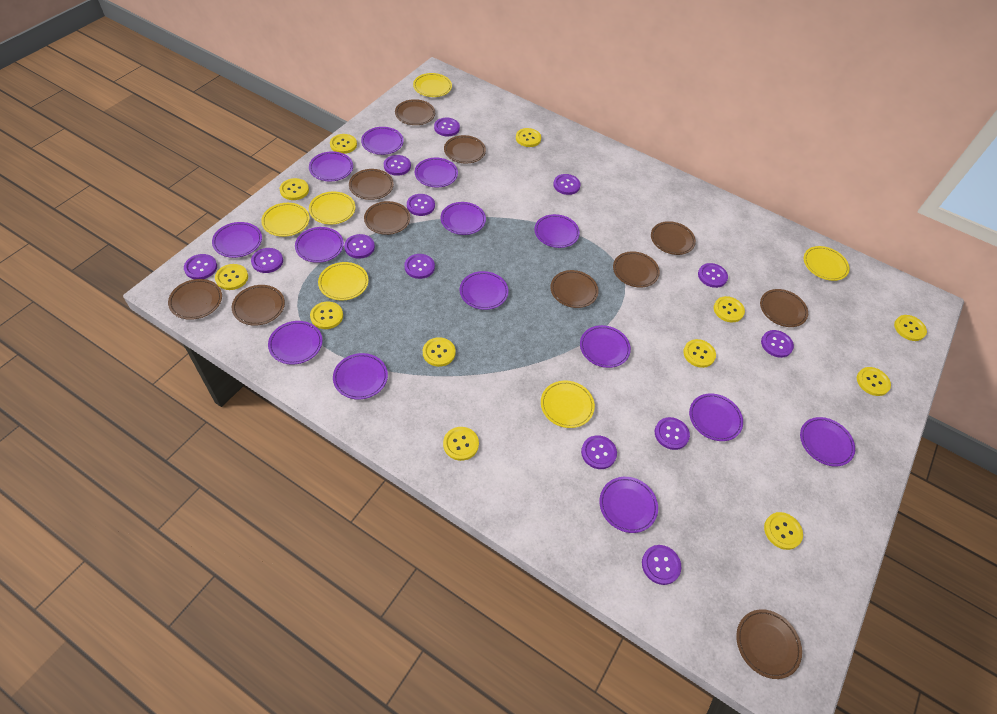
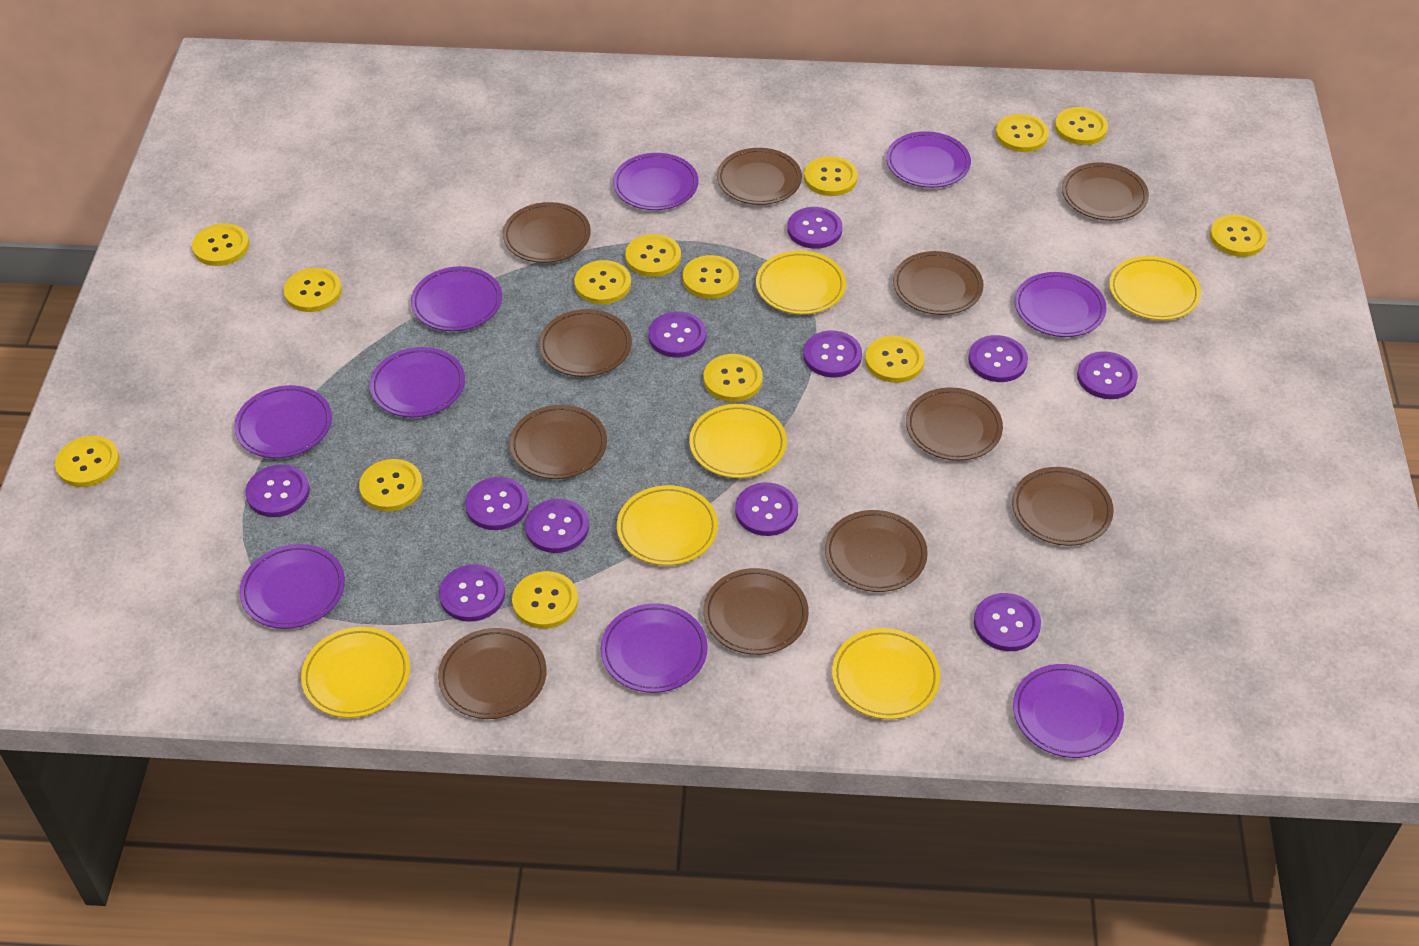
purple button: [184,254,217,279] [251,248,283,273] [344,234,375,259] [384,155,411,176] [404,254,435,279] [407,194,435,216] [434,118,460,136] [553,174,581,195] [581,435,617,469] [642,545,681,585] [655,417,690,450] [698,263,728,288] [761,330,794,358] = 13 -> [245,465,310,517] [439,564,505,622] [465,477,529,530] [525,499,589,553] [648,311,706,358] [735,482,798,536] [787,207,842,249] [803,331,862,377] [968,335,1028,382] [974,593,1041,651] [1077,351,1138,399] = 11
purple plate: [212,222,262,258] [268,321,322,365] [295,227,344,263] [309,151,353,181] [333,353,388,399] [361,127,404,155] [415,158,458,187] [441,202,486,235] [460,271,509,310] [534,214,580,248] [580,325,631,368] [599,477,658,533] [689,393,743,441] [800,417,855,467] = 14 -> [234,385,332,458] [239,544,345,629] [370,347,465,417] [411,266,502,331] [601,603,708,693] [613,153,698,210] [886,131,971,188] [1013,664,1124,758] [1015,272,1107,337] = 9
yellow button: [215,264,248,290] [279,178,309,200] [310,302,343,329] [330,134,357,154] [423,337,456,367] [443,427,479,461] [516,128,541,147] [683,339,716,368] [714,296,745,323] [764,512,803,550] [857,367,891,396] [894,315,927,341] = 12 -> [55,436,120,487] [192,223,249,266] [284,268,342,312] [359,459,423,511] [512,571,578,629] [574,260,631,304] [625,234,681,277] [683,255,739,299] [704,354,763,402] [804,156,858,196] [865,336,924,383] [996,114,1049,152] [1055,107,1108,145] [1210,215,1267,257] = 14

